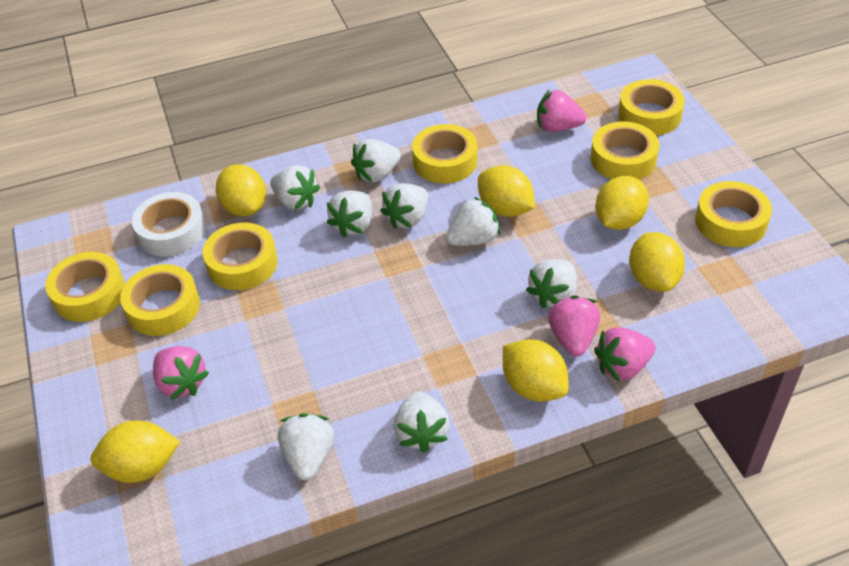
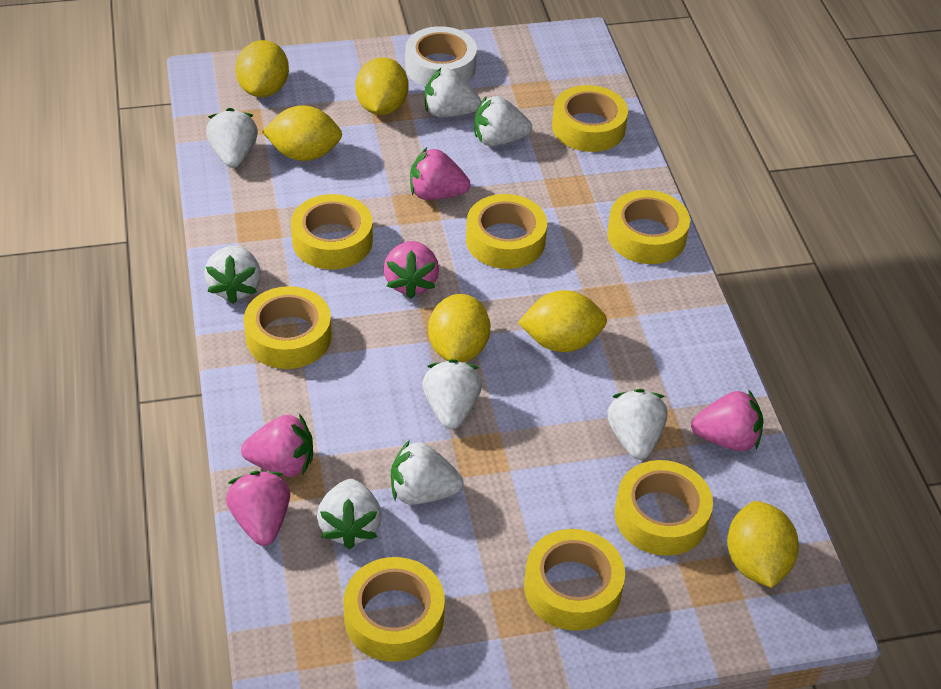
pink strawberry: [153,346,209,400] [537,89,586,132] [548,295,600,356] [594,327,656,382] = 4 -> [226,471,290,546] [241,414,313,477] [383,241,439,299] [410,148,470,200] [691,390,764,451] = 5
yellow tape: [45,252,125,322] [120,264,200,336] [202,222,278,290] [412,124,478,183] [591,122,659,179] [618,79,685,135] [695,181,772,247] = 7 -> [244,286,332,369] [291,194,373,270] [344,557,445,662] [466,194,547,269] [524,529,625,631] [552,85,628,152] [607,190,690,264] [615,460,713,556] = 8

